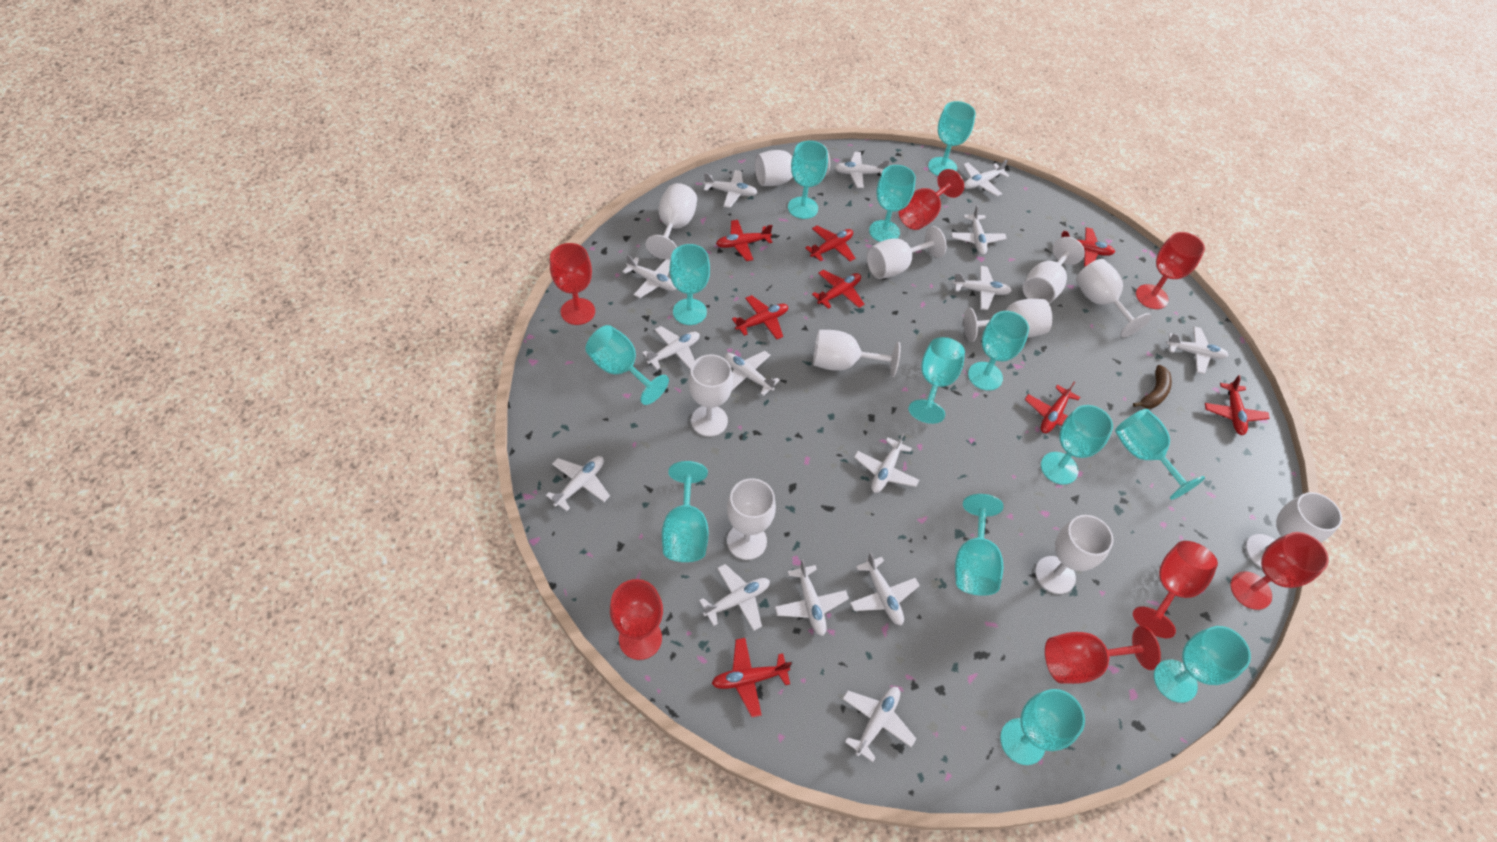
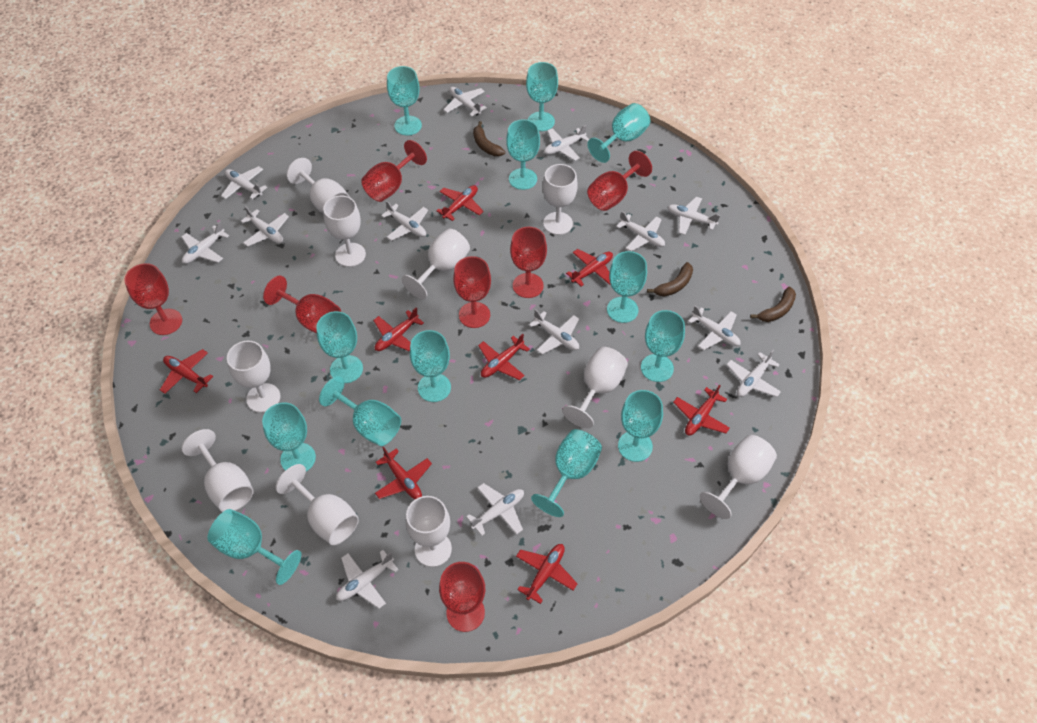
brown banana: [1133,365,1172,408] = 1 -> [473,121,505,156] [647,262,693,297] [750,287,796,322] = 3
white goblet: [646,183,697,259] [688,354,733,437] [727,478,776,560] [755,145,830,186] [813,330,901,377] [866,226,947,279] [963,299,1052,342] [1023,237,1085,304] [1035,515,1113,594] [1076,259,1152,337] [1246,492,1342,568] = 11 -> [181,429,254,512] [227,341,280,413] [276,464,359,545] [287,158,350,213] [323,196,366,267] [402,228,470,299] [406,496,452,567] [542,164,578,235] [562,347,628,428] [700,435,777,519] = 10
white plane: [546,456,610,511] [622,254,676,298] [643,326,700,370] [699,564,770,631] [704,170,758,208] [724,351,780,396] [775,559,849,636] [834,152,890,188] [842,687,916,762] [850,552,920,625] [854,433,919,493] [951,205,1007,255] [953,266,1012,310] [963,160,1009,196] [1166,327,1228,374] = 15 -> [182,222,229,264] [221,166,267,199] [241,206,289,247] [336,550,399,609] [381,201,428,241] [443,87,487,117] [466,483,524,536] [529,309,579,354] [544,125,589,161] [616,211,665,251] [667,197,720,235] [688,306,741,350] [726,350,781,397] = 13

